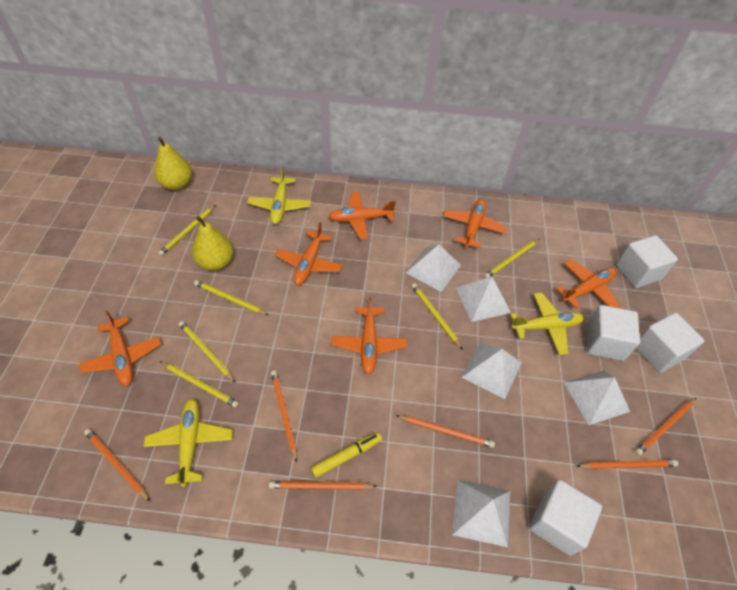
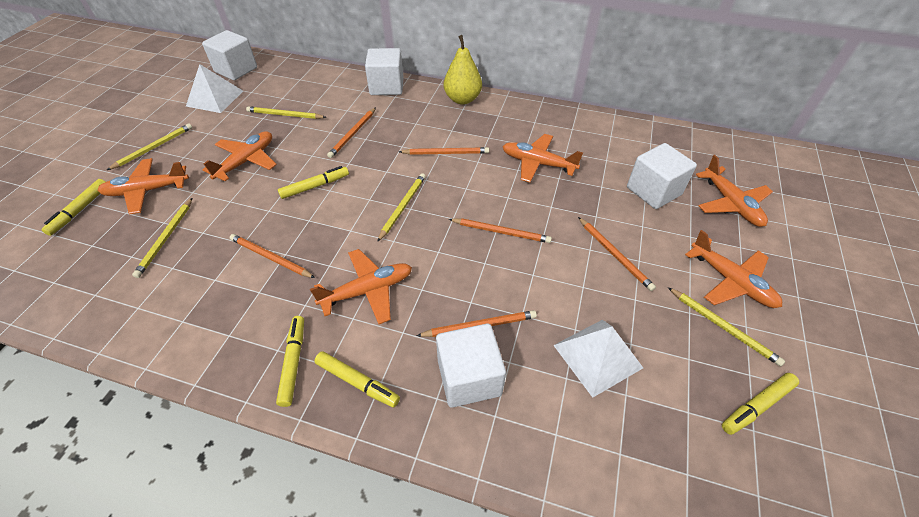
white pyramid: [406,244,461,292] [452,480,510,547] [456,277,511,322] [462,342,522,399] [564,370,630,425] = 5 -> [186,64,243,113] [553,320,643,398] = 2
yellow marker: [311,432,382,478] = 1 -> [42,179,105,236] [276,316,304,407] [278,166,349,199] [314,351,400,408] [722,373,799,435] = 5
yellow pear: [154,137,192,190] [192,216,234,271] = 2 -> [444,35,482,105] = 1
yellow pencil: [158,205,216,256] [160,361,239,408] [179,321,236,383] [194,280,268,315] [412,283,463,350] [484,239,540,278] = 6 -> [107,124,192,170] [132,198,192,278] [246,106,326,119] [377,173,426,242] [668,287,785,367] = 5
yellow plane: [143,398,233,487] [247,166,311,225] [510,292,584,355] = 3 -> none = 0

